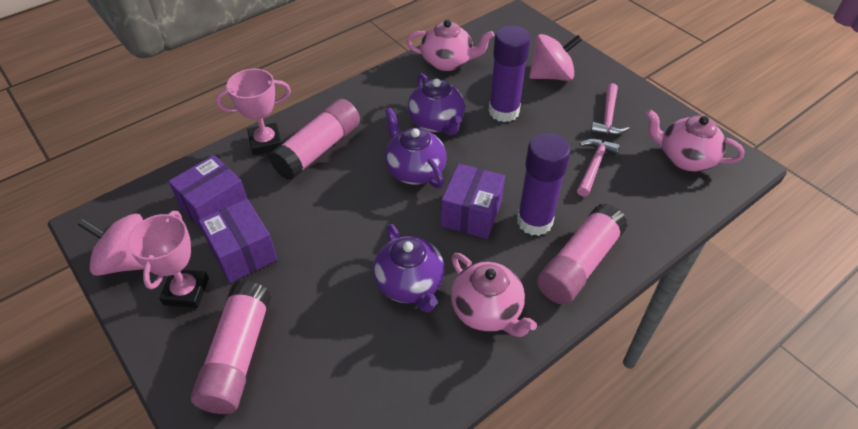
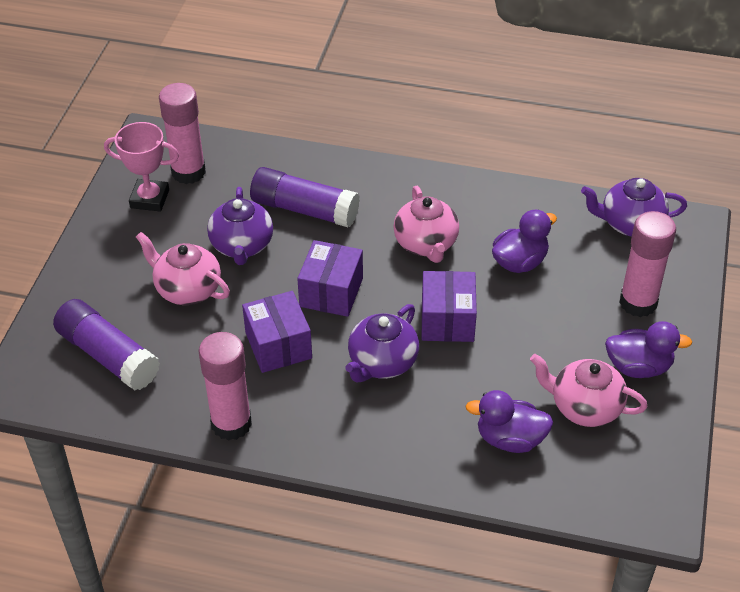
pink hammer: [577,139,620,197] [590,83,629,135] = 2 -> none = 0
pink spinning top: [78,214,144,276] [529,34,582,81] = 2 -> none = 0
pink trophy: [127,211,209,308] [216,69,291,155] = 2 -> [104,122,179,212] = 1
purple duck: none = 0 -> [465,390,553,453] [492,210,557,273] [605,321,692,378] = 3

